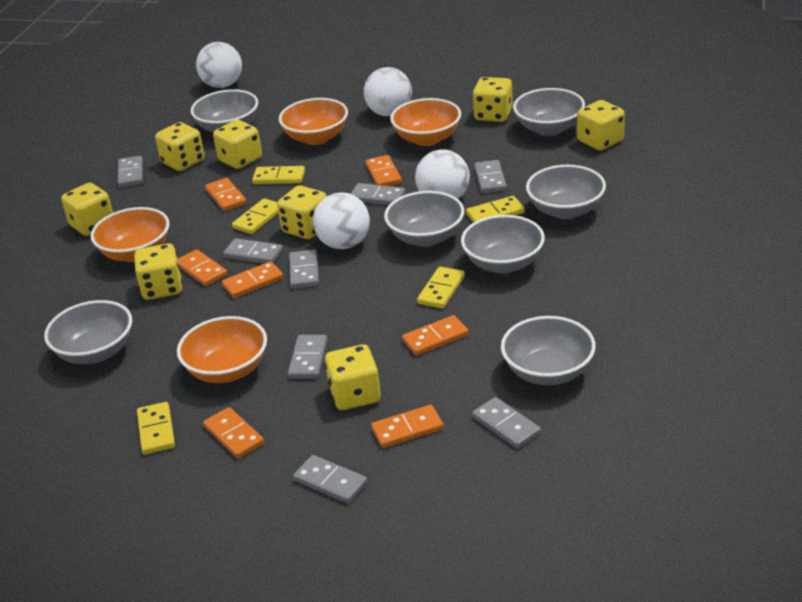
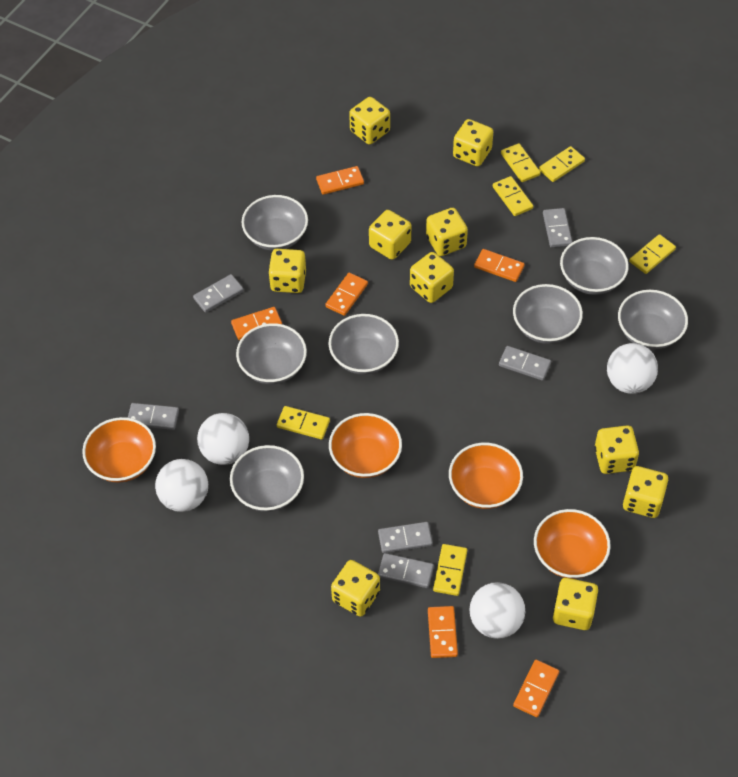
grey domino: [118,156,143,187] [223,238,283,263] [288,335,327,379] [289,249,319,289] [293,455,368,503] [351,183,405,205] [472,397,541,449] [474,160,507,193] = 8 -> [128,403,179,430] [193,274,244,313] [378,522,433,553] [378,553,434,588] [499,346,551,381] [543,208,572,247] = 6
orange domino: [178,249,227,286] [203,407,264,458] [205,178,247,211] [222,261,283,298] [366,155,402,186] [371,405,444,448] [402,315,469,356] = 7 -> [231,307,282,340] [316,166,364,195] [325,273,368,316] [428,606,458,658] [474,249,525,282] [513,660,559,717] = 6
yellow dice: [61,183,113,236] [134,243,183,300] [155,122,205,171] [213,120,262,169] [277,185,327,239] [325,344,381,410] [472,77,513,122] [577,100,625,151] = 8 -> [268,249,306,293] [331,560,380,617] [349,97,390,144] [369,210,411,260] [410,252,454,303] [426,208,468,256] [453,119,493,166] [553,578,598,630] [595,425,639,474] [623,466,668,518] = 10
yellow domino: [137,402,175,454] [232,198,278,234] [252,166,305,184] [417,267,465,308] [466,196,525,223] = 5 -> [277,406,330,439] [433,544,467,596] [493,176,533,216] [501,143,540,182] [539,146,585,182] [629,234,676,274] = 6

